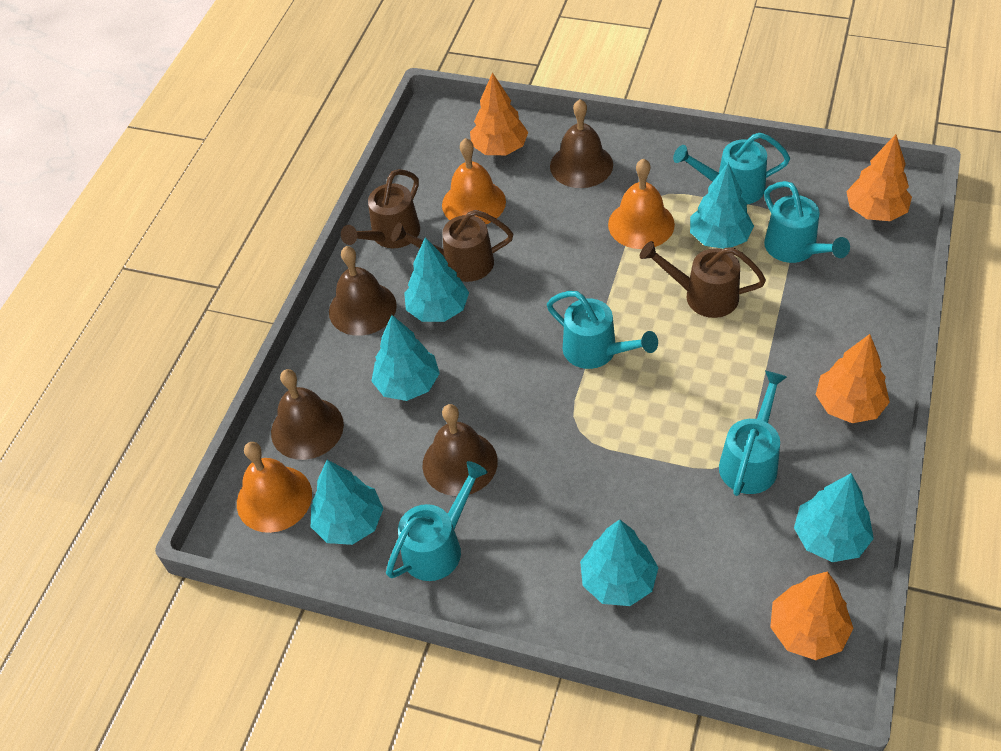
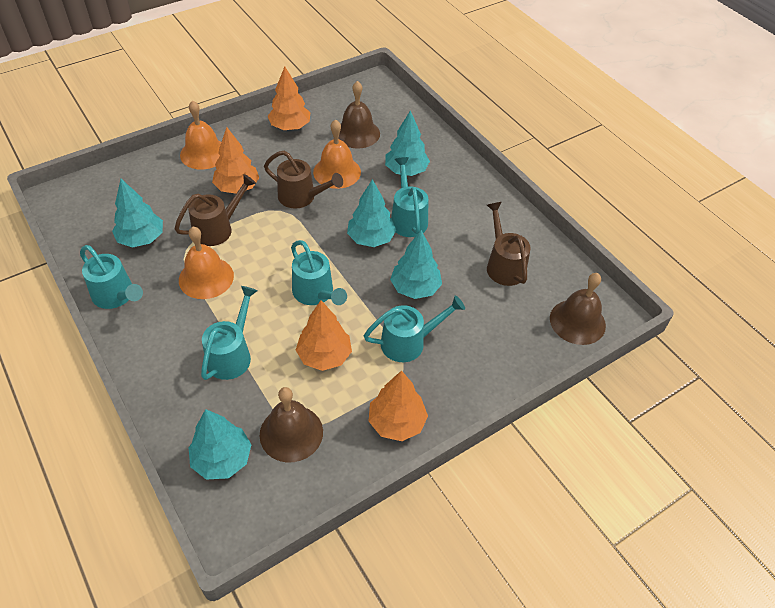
brown bell: [271,369,344,460] [329,246,397,336] [422,404,498,496] [550,99,613,188] = 4 -> [260,387,323,462] [339,81,380,149] [550,273,606,345] = 3
turquoise tree: [311,460,383,545] [371,315,440,401] [404,237,469,322] [580,519,658,606] [690,163,754,249] [794,473,874,562] = 6 -> [112,179,163,248] [188,409,252,480] [347,179,396,247] [385,110,430,176] [390,230,442,299] = 5

